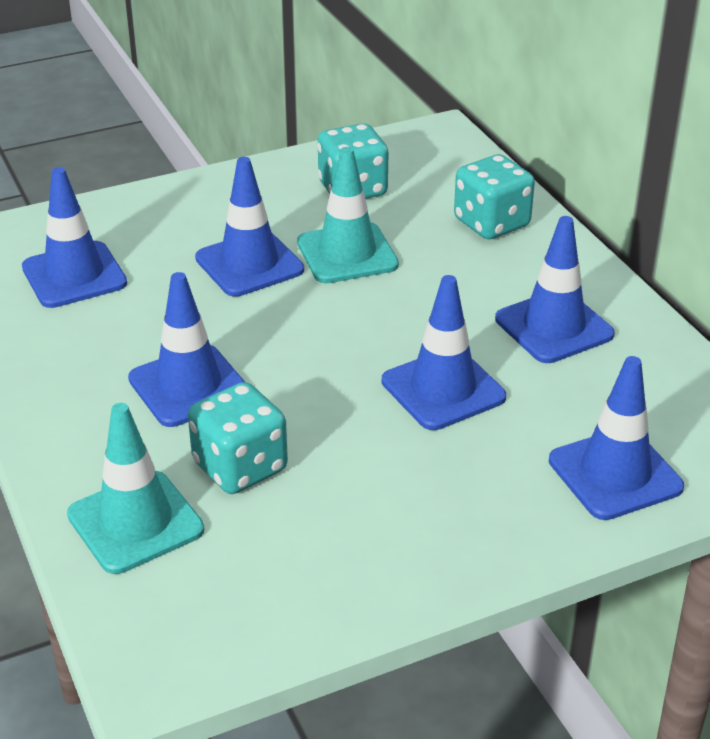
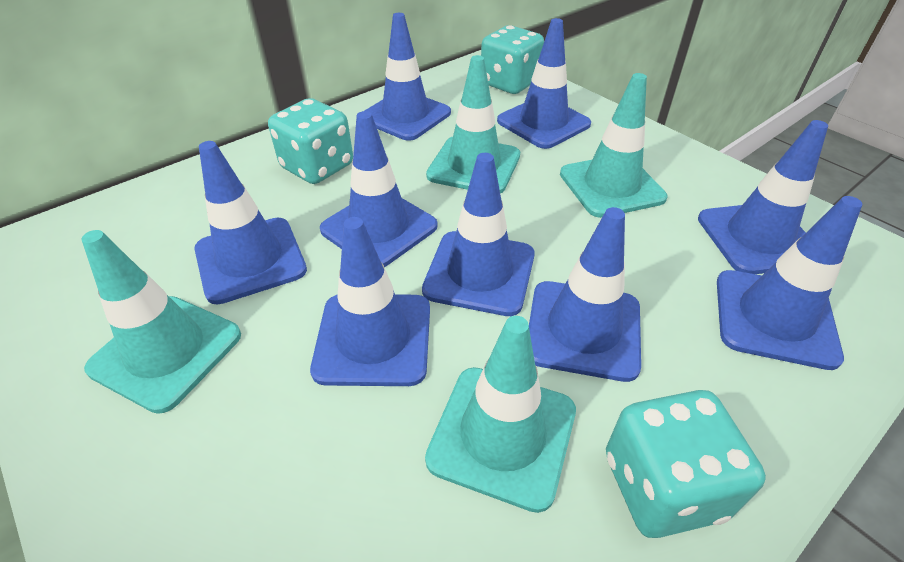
blue traffic cone: [22,167,127,308] [128,272,245,427] [195,157,304,297] [382,275,506,430] [495,216,615,363] [549,356,684,520] = 6 -> [194,141,307,305] [310,217,430,386] [320,111,438,267] [364,13,451,141] [422,153,535,316] [497,18,591,149] [529,207,641,382] [698,120,828,274] [717,196,863,370] = 9
turquoise traffic cone: [67,403,204,574] [297,147,399,283] = 2 -> [81,230,241,414] [425,316,576,513] [426,55,520,194] [560,73,667,218] = 4

